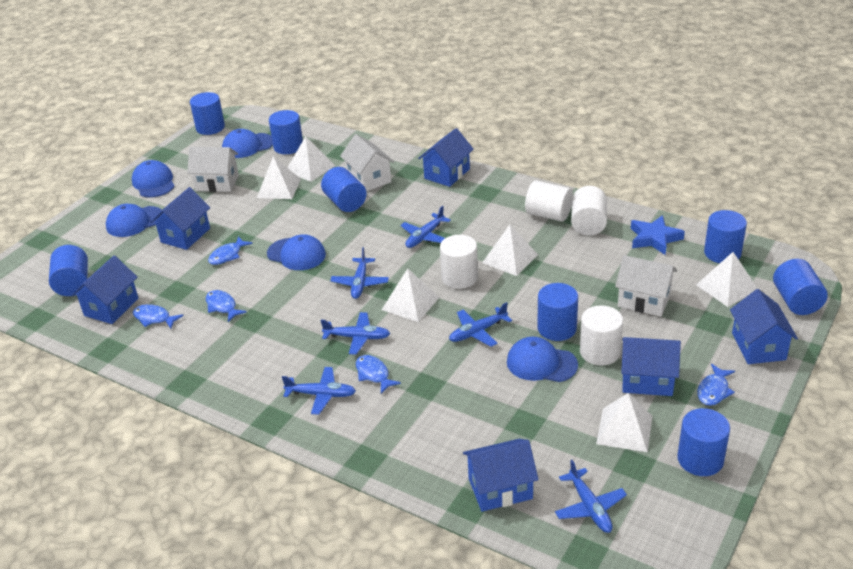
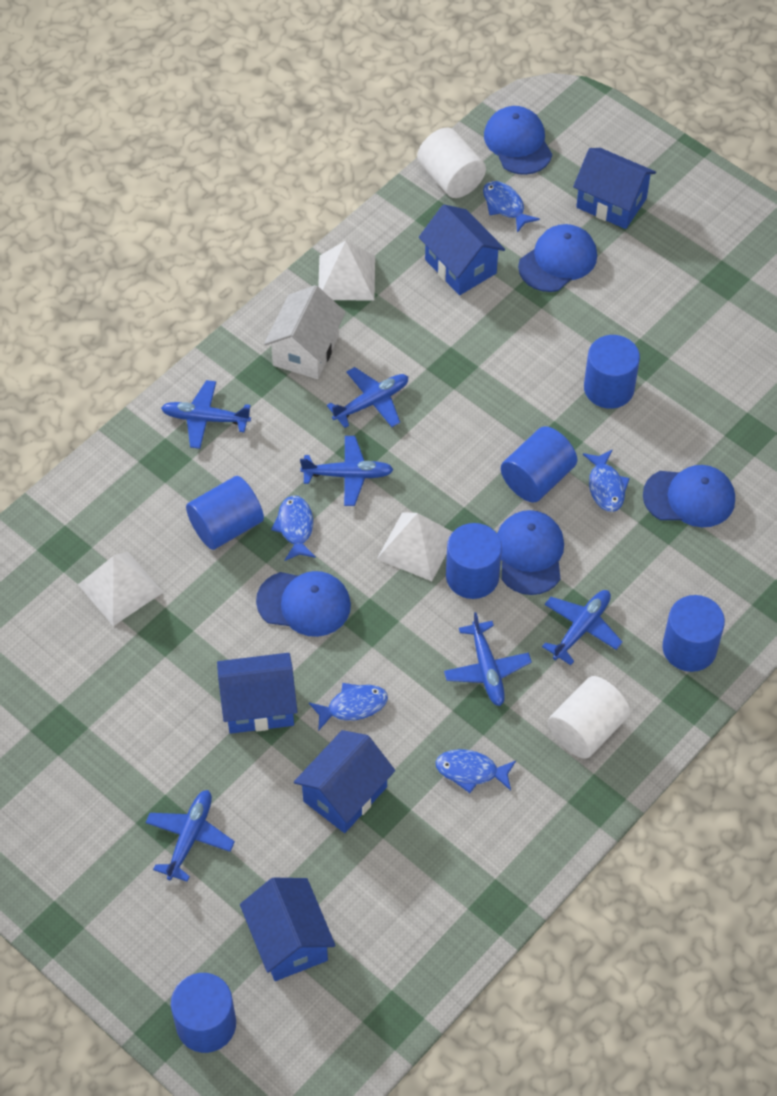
blue cylinder: [49,245,88,296] [190,92,225,135] [269,110,303,154] [321,167,367,212] [537,283,578,341] [677,408,730,476] [704,210,747,263] [773,259,828,315] = 8 -> [171,973,236,1053] [186,476,264,550] [446,523,502,599] [501,426,577,503] [584,335,640,409] [662,595,725,672] = 6
blue house: [71,256,139,324] [150,187,210,250] [418,128,474,187] [463,439,539,512] [621,337,681,396] [730,289,798,364] = 6 -> [217,653,297,734] [240,878,336,981] [294,730,395,833] [419,205,505,295] [573,148,656,229] = 5
blue star: [631,215,685,255] = 1 -> none = 0
white cylinder: [440,235,478,289] [525,180,573,222] [571,186,607,236] [580,305,623,366] = 4 -> [417,127,486,198] [548,676,630,759] = 2
white house: [187,147,239,192] [340,134,394,192] [615,255,677,317] = 3 -> [264,285,346,379] = 1
white pyramid: [257,156,301,199] [287,136,335,182] [382,269,439,322] [482,225,538,276] [596,393,653,452] [696,252,758,307] = 6 -> [78,552,164,626] [318,241,375,301] [377,512,452,581] = 3

